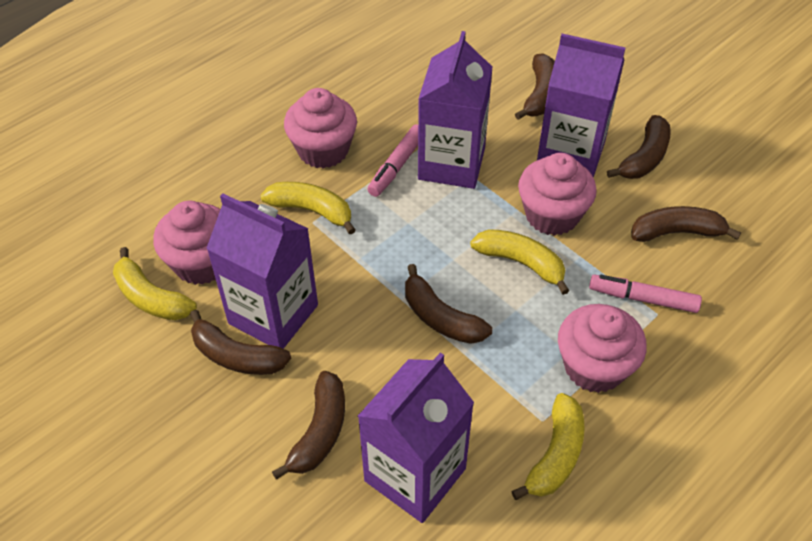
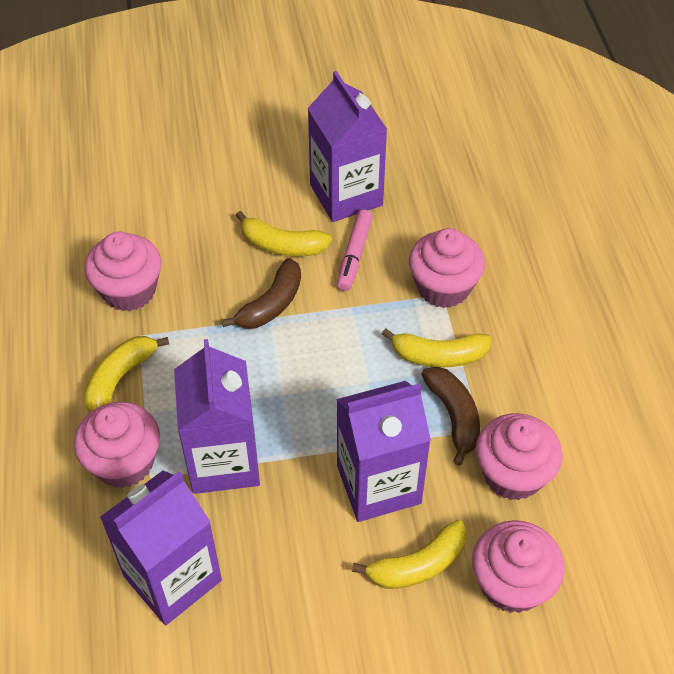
brown banana: [190,309,291,375] [272,371,345,480] [405,264,492,344] [515,53,555,120] [607,115,671,179] [631,206,741,242] = 6 -> [222,258,301,329] [421,367,480,466] = 2
pink cupcake: [153,201,221,285] [284,88,357,169] [518,153,597,236] [558,304,647,393] = 4 -> [74,402,160,488] [85,232,161,311] [409,228,485,308] [472,520,564,613] [476,413,562,500] = 5
pink marker: [367,124,418,197] [589,275,702,313] = 2 -> [337,210,373,291] = 1

